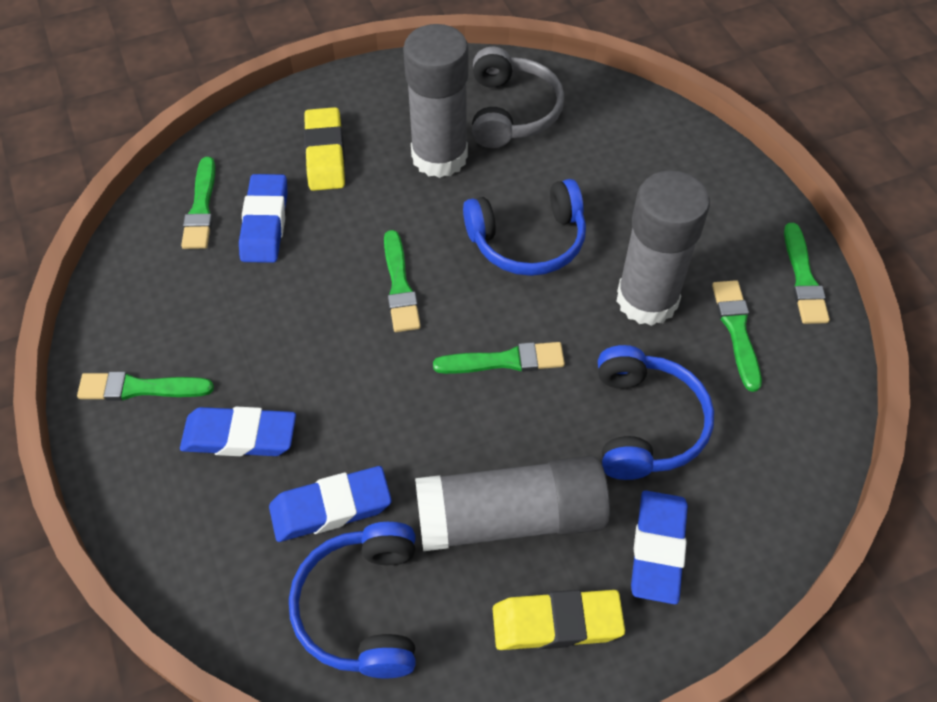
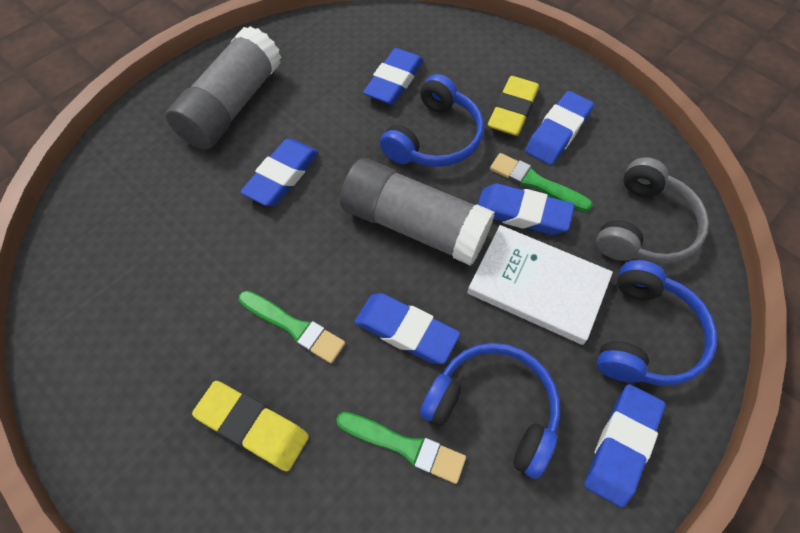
blue eraser: [180,407,296,456] [239,174,288,263] [269,466,392,542] [631,491,688,604] = 4 -> [240,139,319,206] [354,293,460,364] [363,48,424,105] [478,183,574,235] [525,91,594,165] [584,384,665,508] = 6
green brush: [77,371,214,401] [181,157,215,249] [384,230,421,332] [433,342,565,374] [712,280,762,392] [784,223,830,324] = 6 -> [239,291,345,364] [336,412,466,484] [490,153,593,212] = 3
grey glue stick: [403,24,469,178] [415,456,610,551] [616,170,710,326] = 3 -> [166,26,281,150] [340,158,495,266] = 2
white book: none = 0 -> [467,225,613,345] = 1

